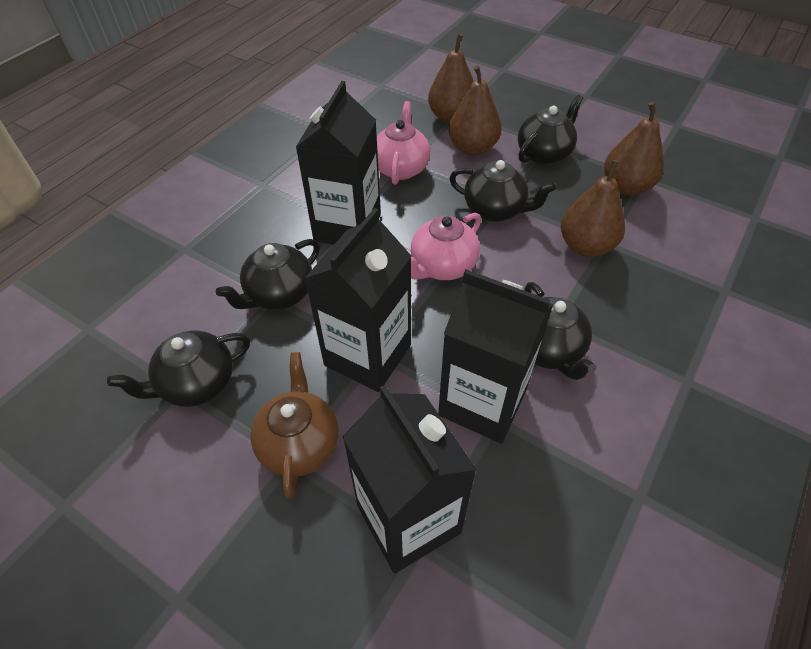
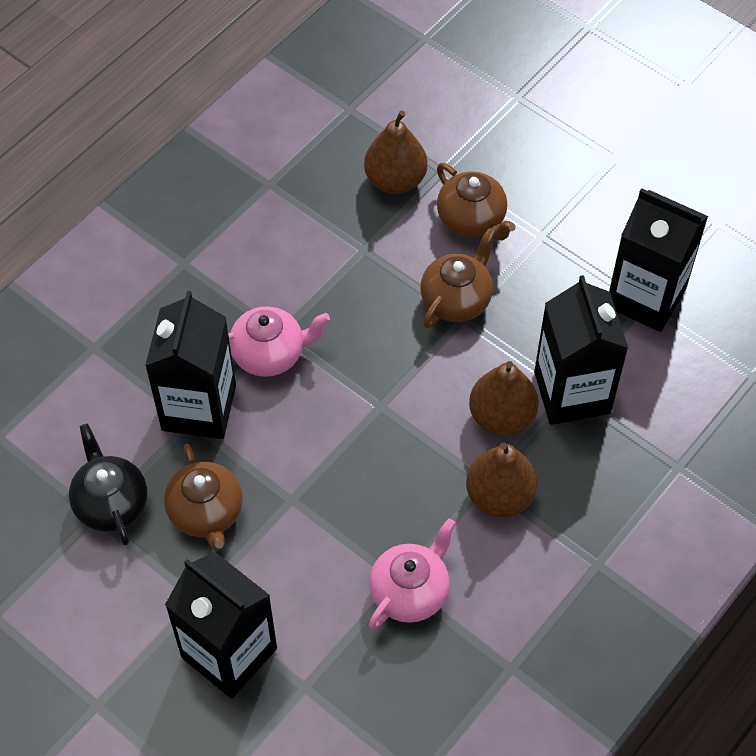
black teapot: [107,331,250,407] [216,239,320,310] [450,160,556,222] [518,95,583,165] [525,282,596,380] = 5 -> [69,424,147,545] = 1
brown pear: [428,34,474,124] [448,65,501,156] [561,160,625,257] [604,102,664,196] = 4 -> [364,110,427,194] [466,442,538,517] [469,361,539,436] = 3
brown teapot: [251,352,339,499] = 1 -> [164,444,242,550] [420,228,496,328] [437,163,516,240] = 3

